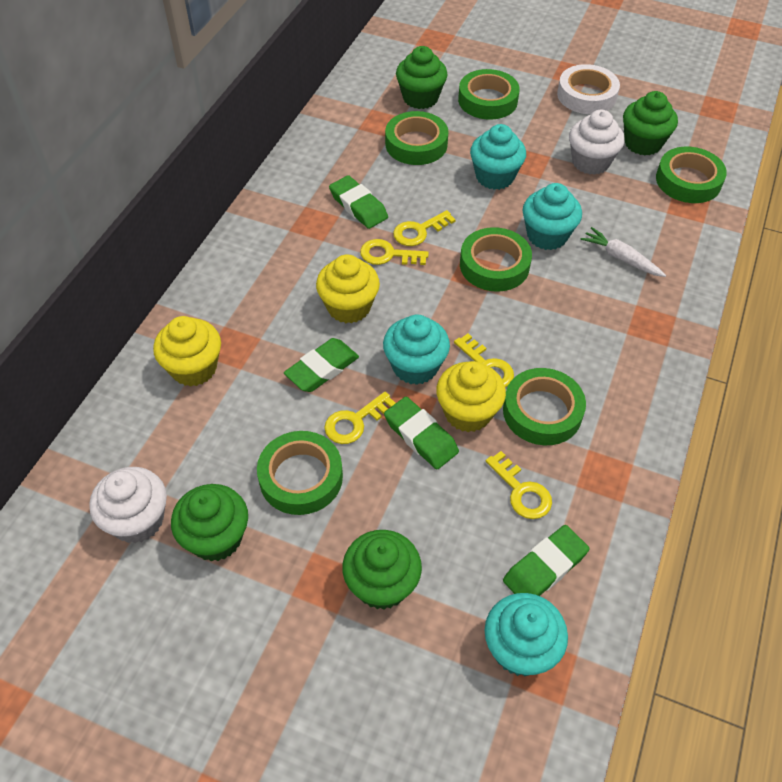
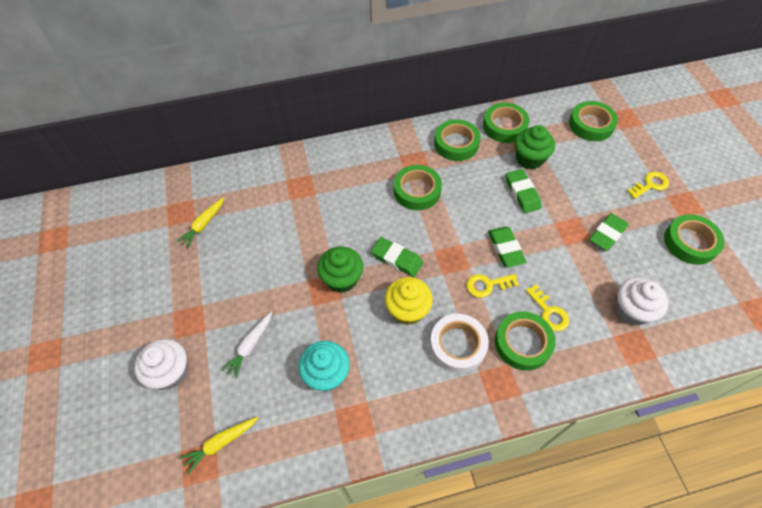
green cupcake: [171,484,248,562] [342,530,422,610] [396,46,447,109] [623,91,678,155] = 4 -> [317,246,363,293] [515,125,555,169] = 2
turquoise cupcake: [383,315,450,385] [470,124,526,190] [485,593,568,676] [523,183,582,250] = 4 -> [298,341,350,391] = 1
yellow carrot: none = 0 -> [176,197,224,248] [179,417,258,475] = 2
yellow cupcake: [153,316,221,387] [316,254,380,323] [436,361,506,432] = 3 -> [385,277,433,325] = 1
yellow key: [324,392,396,444] [360,239,429,265] [393,210,456,246] [454,333,514,387] [486,451,552,519] = 5 -> [467,274,519,298] [526,285,569,331] [627,172,669,199] = 3

